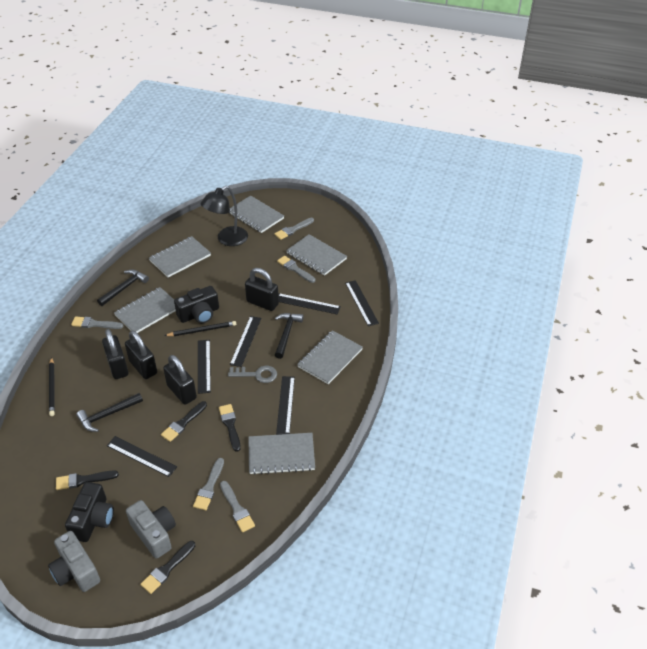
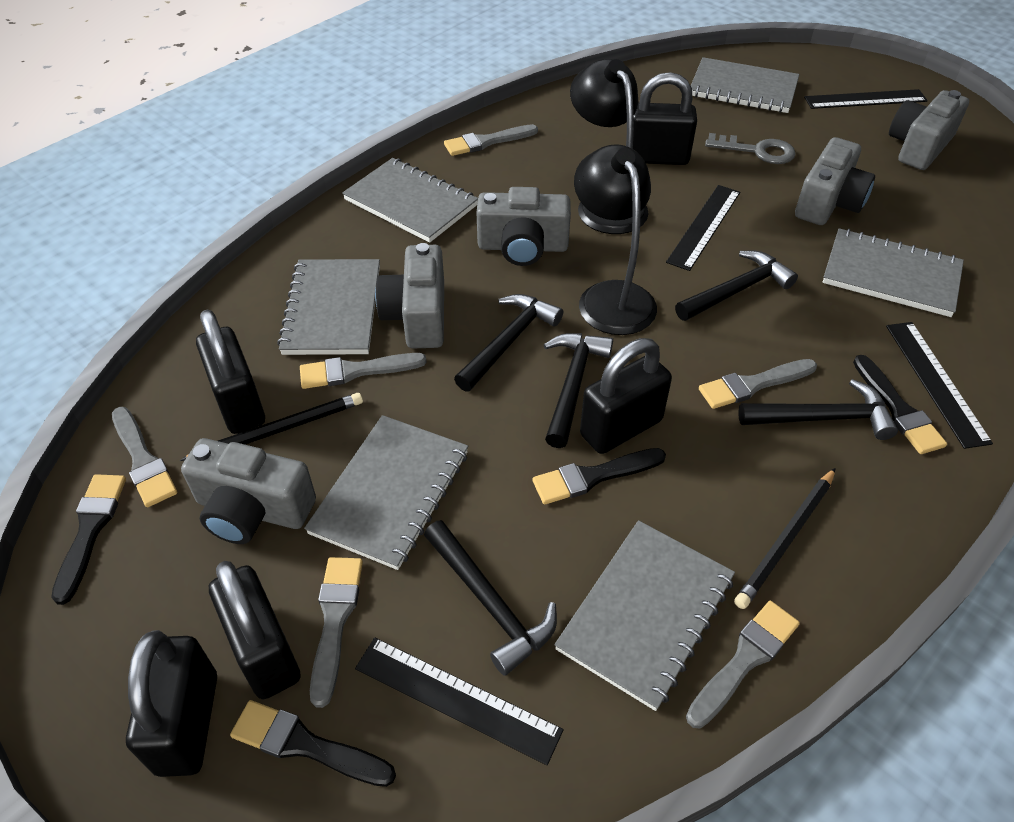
black camera: [65,482,114,542] [174,286,219,323] = 2 -> none = 0
black hammer: [76,393,143,432] [97,269,149,306] [275,313,304,359] = 3 -> [424,520,557,676] [454,294,563,392] [544,333,613,448] [675,251,798,321] [738,379,898,440] = 5
black lamp: [201,186,248,246] = 1 -> [570,59,649,234] [574,144,657,335] = 2
black padlock: [102,329,129,379] [125,330,157,379] [163,355,197,405] [245,268,279,311] = 4 -> [126,630,217,777] [196,309,265,434] [209,561,301,699] [580,338,672,454] [633,72,697,165] = 5
black ruler: [107,436,177,477] [198,340,211,394] [230,316,261,367] [276,376,295,435] [278,293,341,315] [345,280,379,326] = 6 -> [355,638,564,765] [666,185,740,271] [804,89,928,109] [886,322,993,449] = 4
grey brush: [71,317,123,329] [193,458,224,510] [220,481,255,532] [274,218,314,240] [277,256,315,283] = 5 -> [112,407,177,507] [300,353,427,389] [310,557,363,708] [444,124,538,156] [686,601,800,728] [699,359,817,409] = 6
grey camera: [48,531,100,592] [126,500,176,559] = 2 -> [181,438,316,544] [375,243,444,348] [477,187,571,266] [795,137,875,225] [889,90,969,170] = 5

